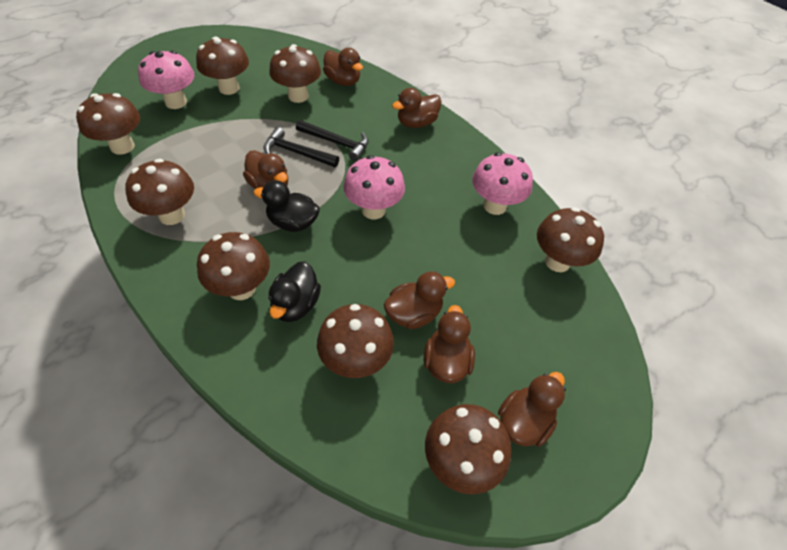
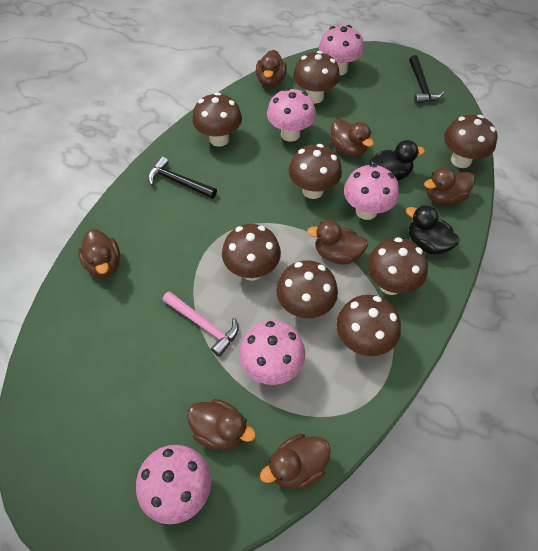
brown duck: [243,150,288,189] [323,48,363,86] [384,271,455,329] [392,88,442,128] [424,305,475,383] [498,372,566,447] = 6 -> [78,229,120,278] [187,399,256,450] [256,50,287,88] [260,434,331,489] [307,220,368,265] [330,119,374,157] [424,167,475,205] = 7
pink hammer: none = 0 -> [162,291,238,357] = 1
pink mushroom: [138,50,194,109] [343,155,405,219] [472,152,533,215] = 3 -> [136,445,211,524] [239,320,305,385] [267,88,316,142] [319,25,364,76] [344,164,399,220] = 5

